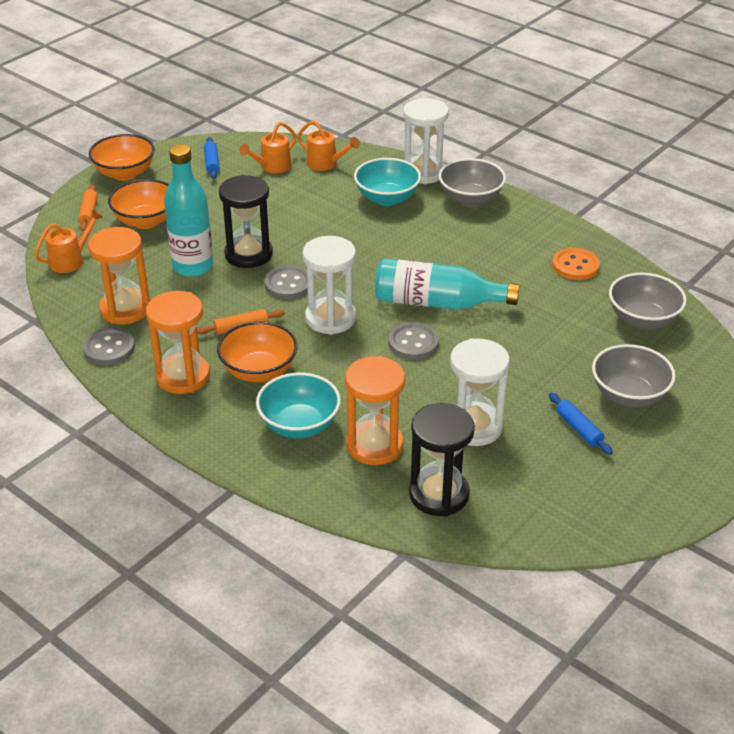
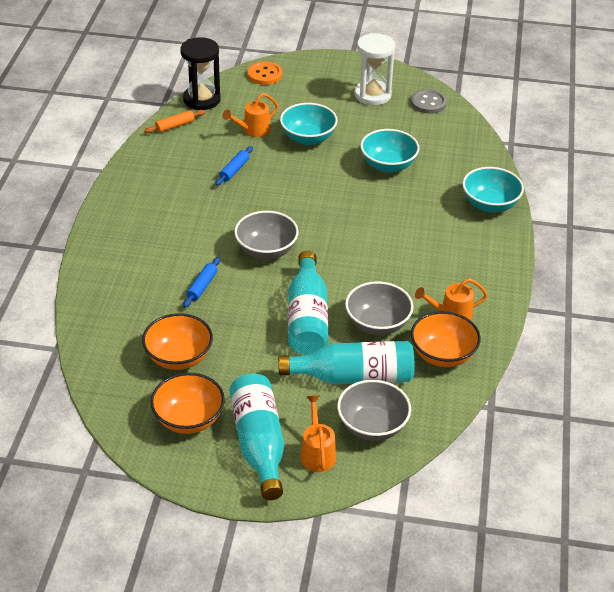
black hourglass: [219,175,273,268] [409,403,475,516] = 2 -> [180,37,221,110] = 1
grey button: [83,328,135,365] [265,266,308,299] [389,322,439,359] = 3 -> [411,89,447,114] = 1
orange hourglass: [88,227,150,324] [146,291,210,394] [345,356,405,465] = 3 -> none = 0
orange rolling pin: [78,184,98,232] [197,309,285,335] = 2 -> [144,110,205,133] = 1
turquoise bottle: [164,144,213,277] [375,258,520,310] = 2 -> [229,373,284,500] [278,341,414,384] [288,251,328,355] = 3
turquoise bowl: [256,373,341,438] [354,158,421,206] = 2 -> [280,103,338,145] [360,129,419,173] [462,167,524,213] = 3
white hourglass: [302,236,356,335] [403,98,449,184] [450,338,510,446] = 3 -> [355,33,395,105] = 1

